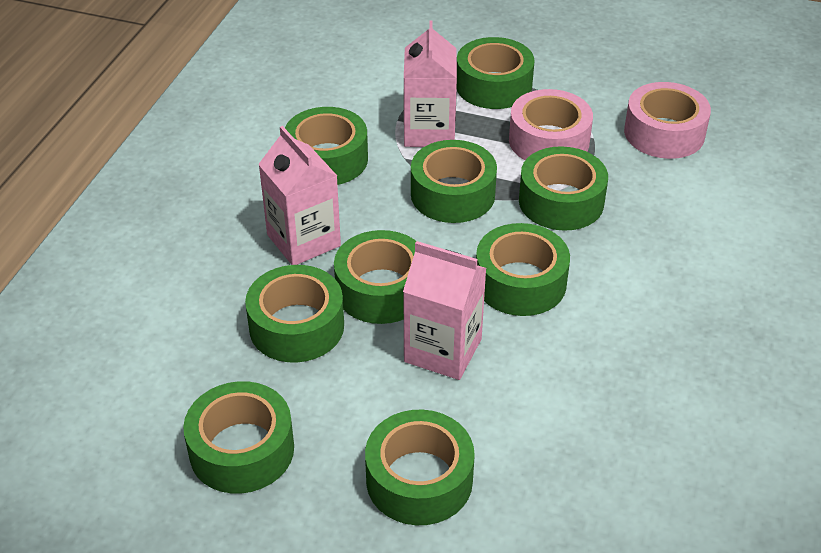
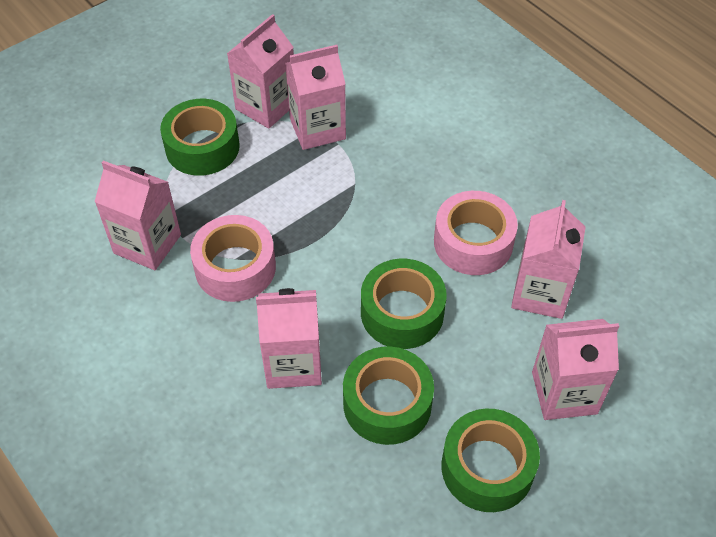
green tape: [183,381,294,494] [245,265,344,363] [285,107,368,185] [334,230,416,324] [365,410,475,525] [411,140,497,223] [456,37,535,109] [476,223,570,316] [519,146,608,231] = 9 -> [160,99,240,176] [343,346,434,445] [361,259,447,349] [441,409,540,512] = 4
pink carton: [258,126,341,265] [403,21,457,147] [403,241,487,380] = 3 -> [94,161,181,270] [227,14,294,129] [256,288,322,389] [285,45,346,150] [511,200,586,319] [532,319,619,420] = 6

